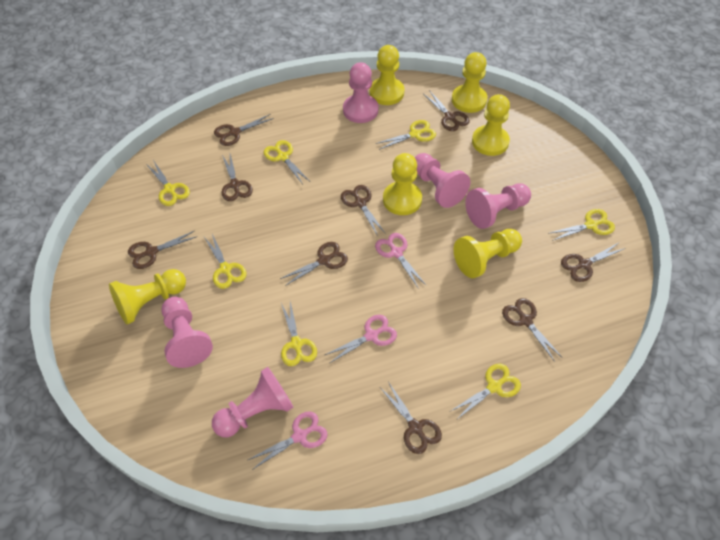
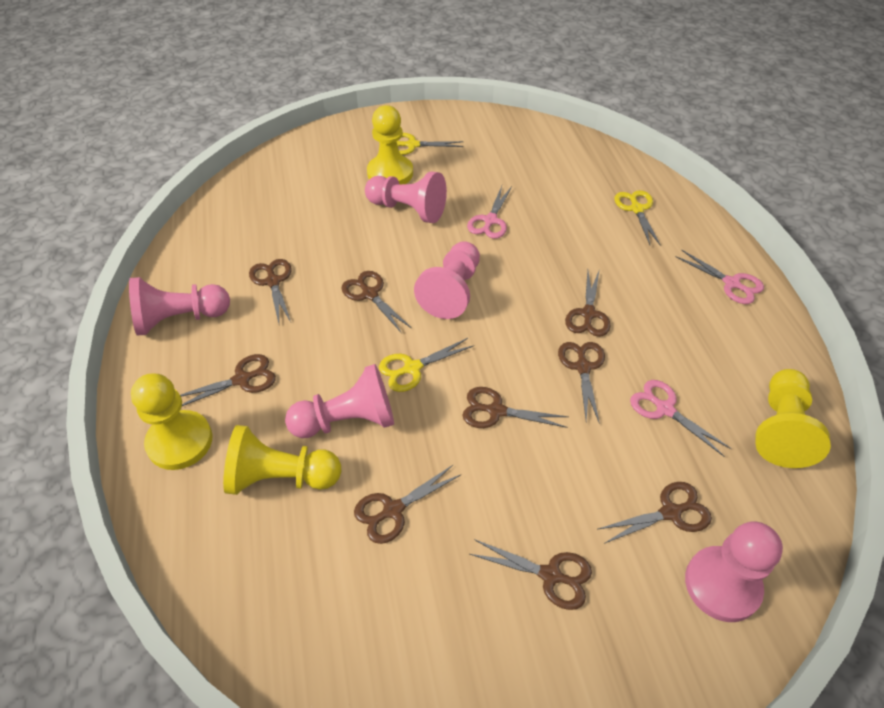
yellow pawn: [109,269,186,324] [370,45,404,105] [383,153,422,215] [452,52,487,113] [454,229,522,278] [472,94,510,156] = 6 -> [131,373,212,470] [223,425,341,495] [367,105,413,184] [755,369,831,468] = 4
yellow scissors: [146,160,190,206] [204,234,246,289] [264,140,309,184] [281,302,317,366] [375,120,436,150] [451,364,521,420] [548,209,615,241] = 7 -> [379,338,474,392] [397,133,464,155] [614,190,661,246] = 3

